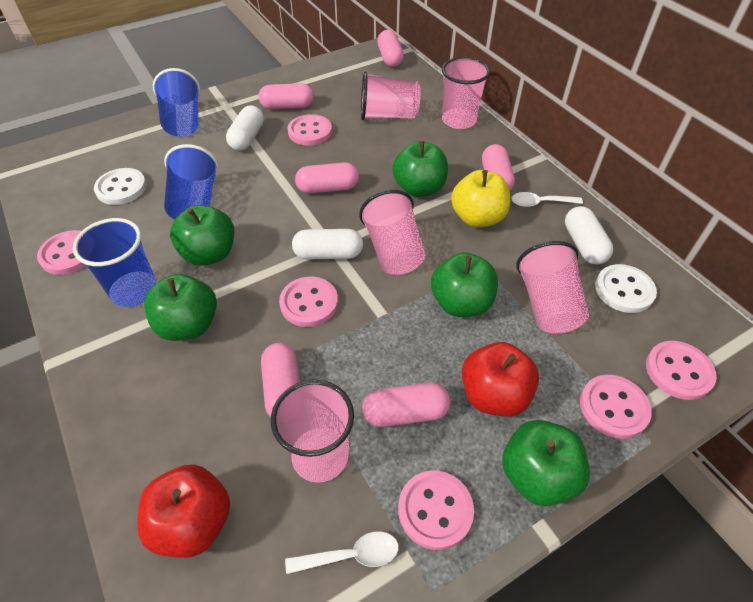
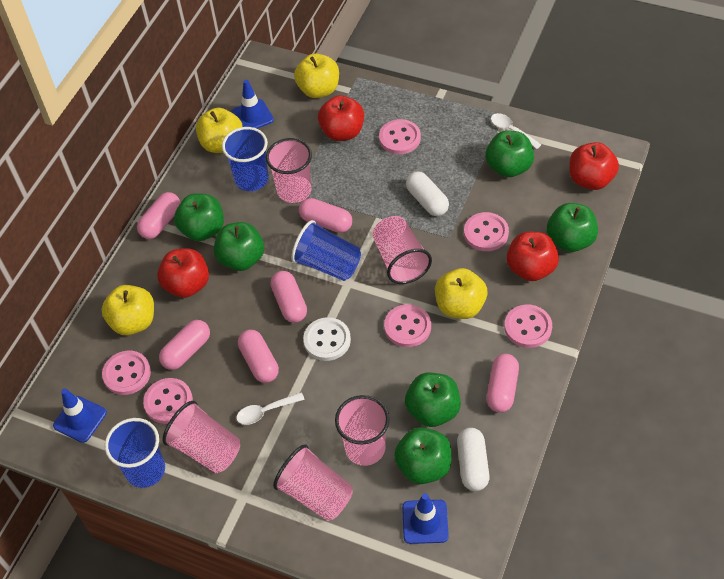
blue traffic cone: none = 0 -> [53,389,107,443] [231,80,274,129] [402,493,449,544] = 3
green apple: [144,274,217,341] [170,205,234,266] [392,141,448,197] [431,252,498,317] [502,420,590,506] = 5 -> [174,193,224,241] [214,222,264,271] [394,427,451,484] [405,373,461,427] [486,130,534,177] [547,203,598,252] = 6
red apple: [137,464,230,558] [462,342,539,417] = 2 -> [157,248,209,298] [318,95,364,141] [506,232,559,281] [569,142,619,190] = 4
white button: [94,168,147,205] [595,264,657,313] = 2 -> [303,317,351,361] = 1
white capsule: [226,105,264,151] [292,229,363,260] [565,206,613,264] = 3 -> [406,171,449,216] [457,428,489,491] = 2
yellow apple: [451,170,510,228] = 1 -> [102,285,154,335] [196,108,243,153] [294,53,339,98] [435,268,487,319] = 4

